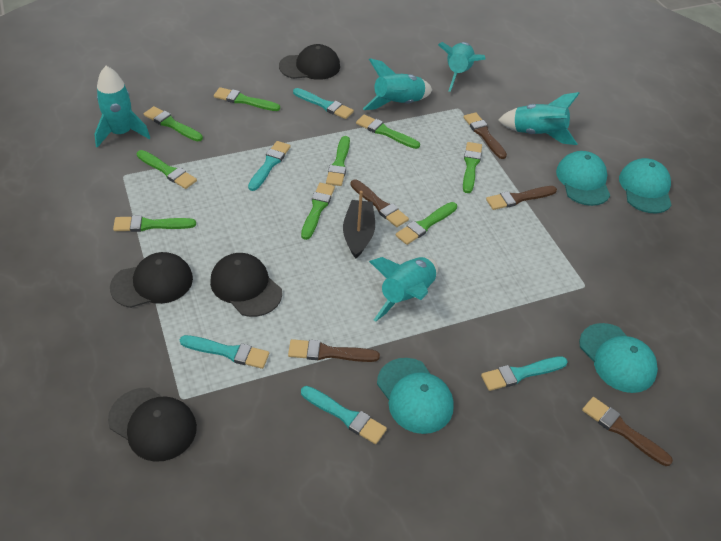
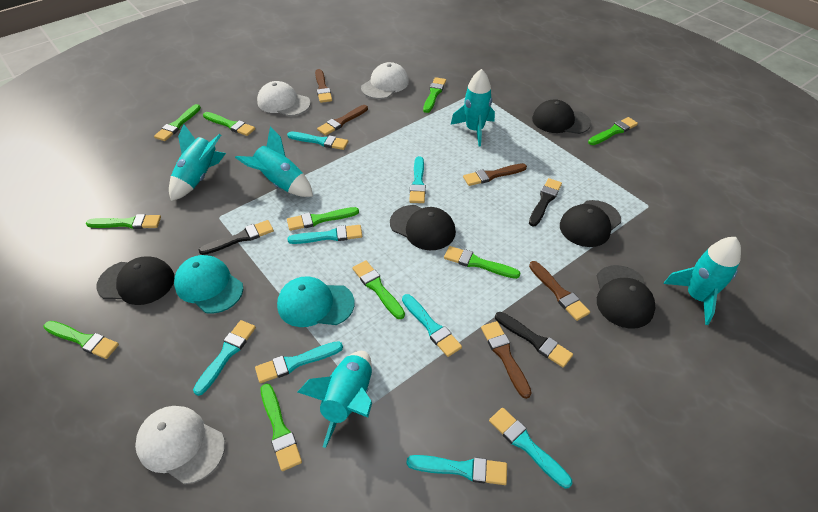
black boat: [343,191,375,259] = 1 -> none = 0
black brush: none = 0 -> [199,220,274,255] [495,312,573,368] [529,178,562,227] = 3
black cap: [108,388,197,462] [110,252,193,308] [210,253,282,317] [279,44,340,80] = 4 -> [97,256,174,305] [390,205,456,250] [532,99,591,134] [560,200,621,247] [597,265,655,329] = 5
green brush: [113,215,196,232] [137,150,197,189] [144,106,203,141] [214,87,280,111] [301,183,335,240] [326,136,350,186] [356,115,420,149] [396,202,457,245] [463,142,482,193] = 9 -> [43,321,119,359] [86,214,161,229] [154,104,201,141] [203,112,255,136] [261,383,302,471] [287,207,359,231] [352,260,405,319] [423,77,446,113] [444,246,520,279] [588,117,638,145] = 10
turquoise brush: [180,335,269,369] [248,141,291,191] [293,88,354,119] [301,386,387,444] [481,356,568,391] = 5 -> [193,320,256,396] [255,341,343,383] [287,132,348,150] [288,225,362,244] [402,294,462,357] [407,455,507,485] [409,156,426,203] [489,408,572,488] = 8
turquoise cap: [377,358,454,434] [556,151,610,206] [579,323,658,393] [619,158,671,213] = 4 -> [174,255,243,314] [277,277,355,327] = 2
white cap: none = 0 -> [135,406,225,484] [257,81,311,116] [361,62,409,99] = 3

